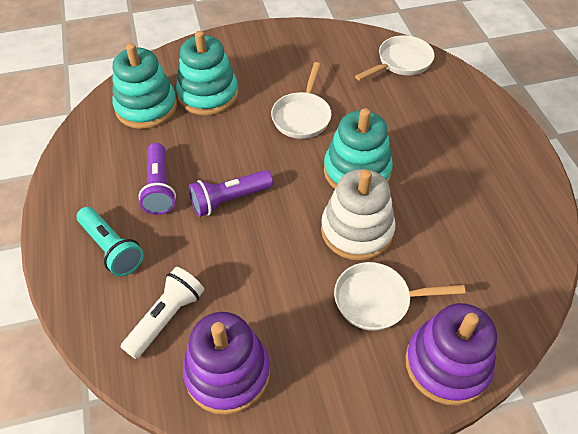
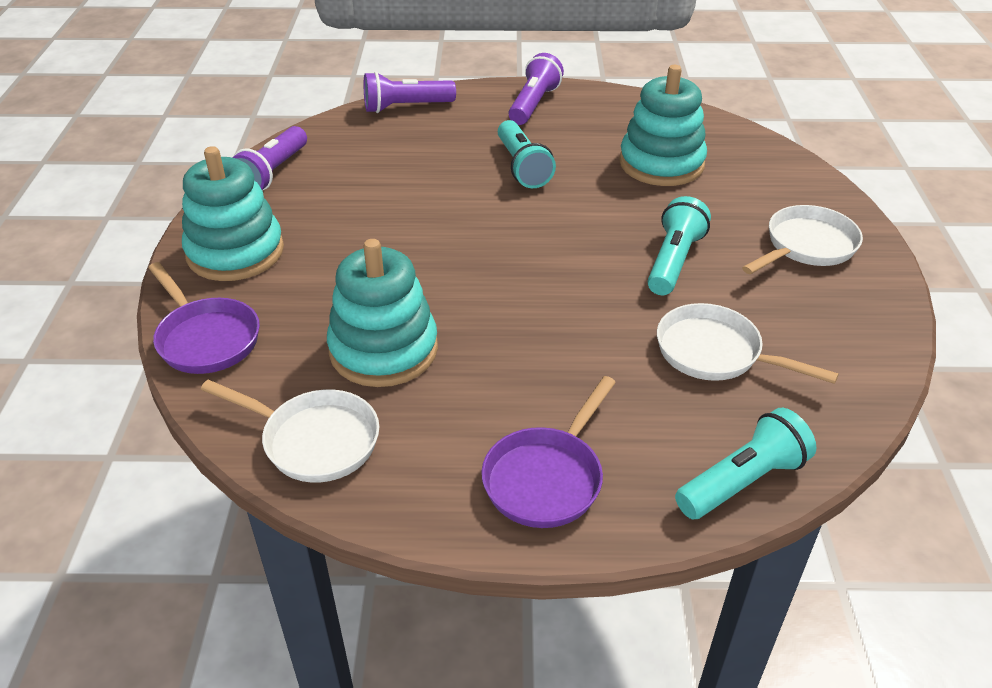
purple flashlight: [139,143,176,215] [189,170,273,217] = 2 -> [232,126,307,191] [364,72,456,113] [508,53,564,125] = 3
purple pan: none = 0 -> [148,262,260,374] [481,376,616,528] = 2
purple stacking toy: [183,312,270,415] [405,303,497,406] = 2 -> none = 0
turquoise flashlight: [77,207,144,276] = 1 -> [498,120,556,188] [647,196,711,295] [675,408,816,519] = 3
white flashlight: [121,267,204,359] = 1 -> none = 0
white stacking toy: [321,169,395,261] = 1 -> none = 0

